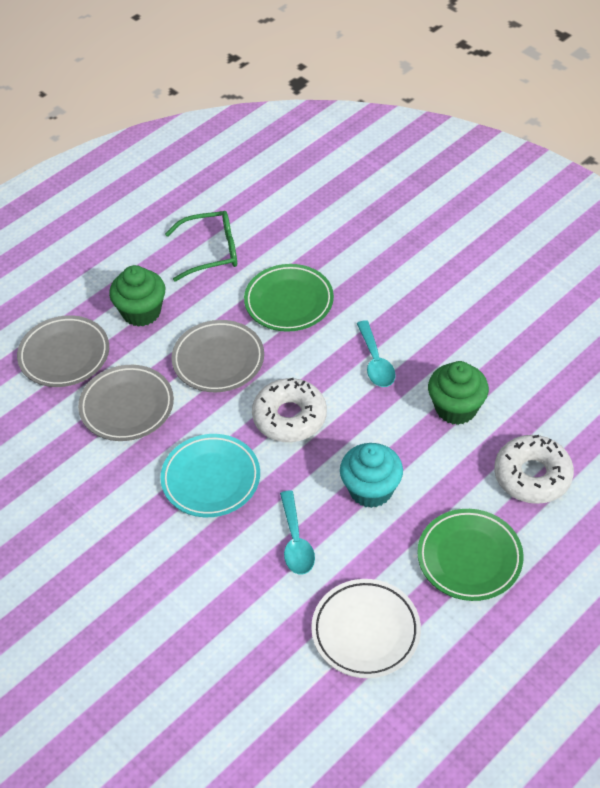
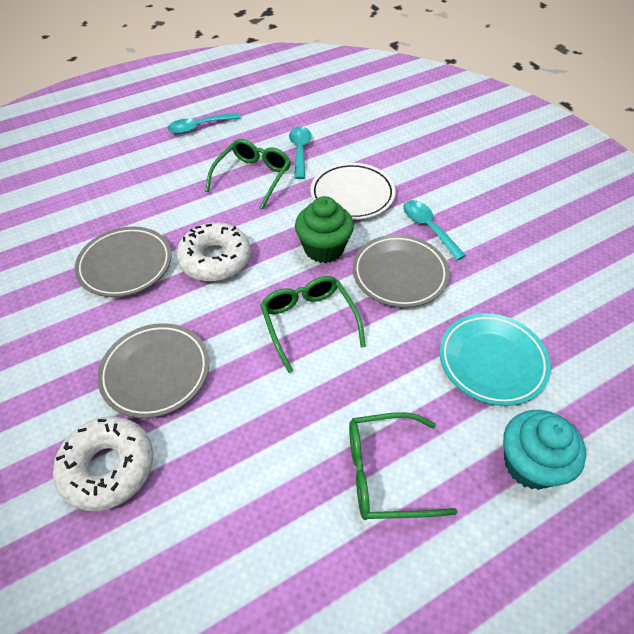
green cupcake: [109,265,165,327] [428,361,489,425] = 2 -> [295,196,354,263] = 1
green glasses: [165,211,237,281] = 1 -> [205,139,291,209] [260,276,366,373] [349,412,457,520] = 3
green plate: [244,264,334,332] [417,509,524,601] = 2 -> none = 0
turquoise spoon: [280,491,315,575] [357,320,396,387] = 2 -> [167,113,240,134] [289,126,312,179] [403,200,466,260] = 3

